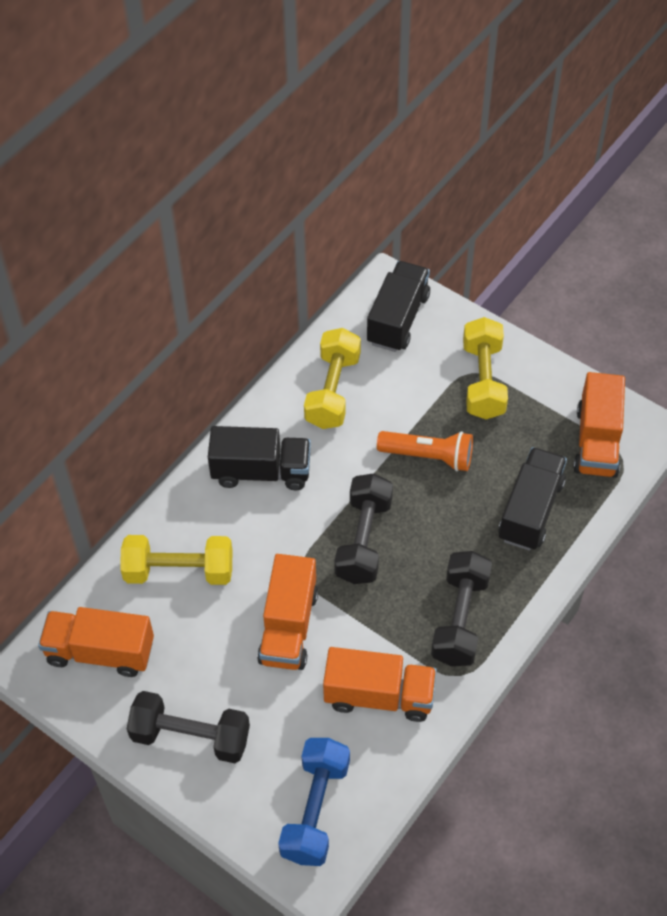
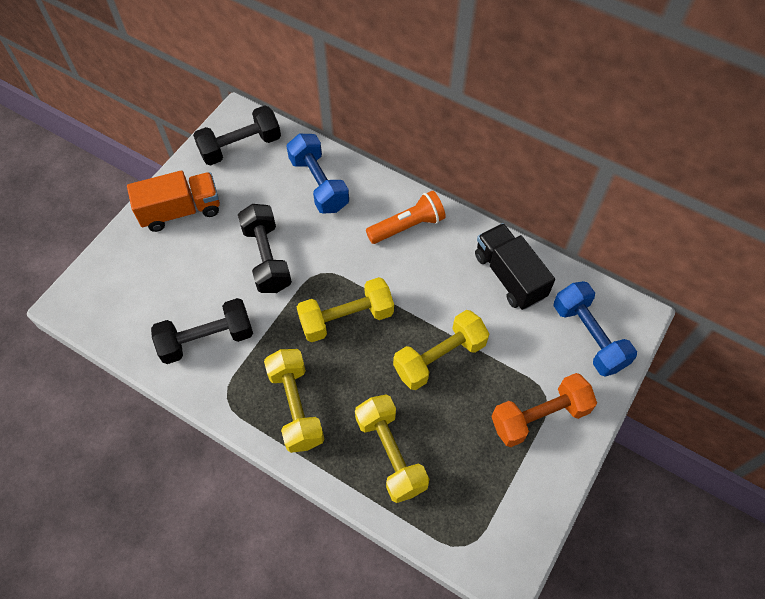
black truck: [208,426,311,490] [367,261,430,352] [498,447,567,551] = 3 -> [475,223,555,310] = 1
blue dumbbell: [278,738,350,866] = 1 -> [287,134,349,214] [554,281,637,377] = 2
orange dumbbell: none = 0 -> [491,373,597,447] = 1
orange truck: [38,607,154,677] [257,554,318,670] [323,647,437,722] [573,372,625,478] = 4 -> [127,170,220,232] = 1
yellow dumbbell: [120,535,232,585] [304,328,361,429] [463,317,508,419] = 3 -> [264,349,324,453] [297,277,394,342] [355,395,429,503] [393,310,489,390] = 4

